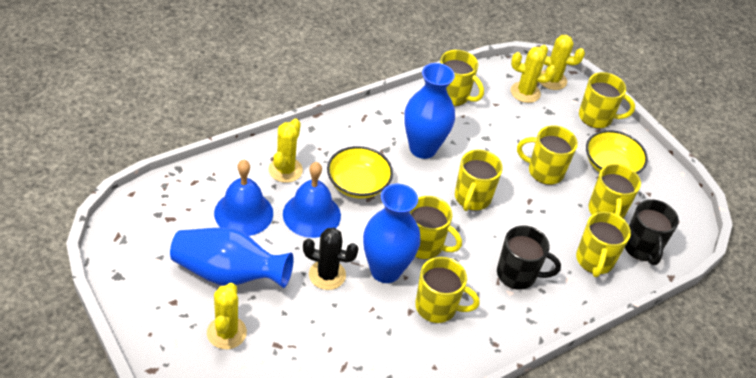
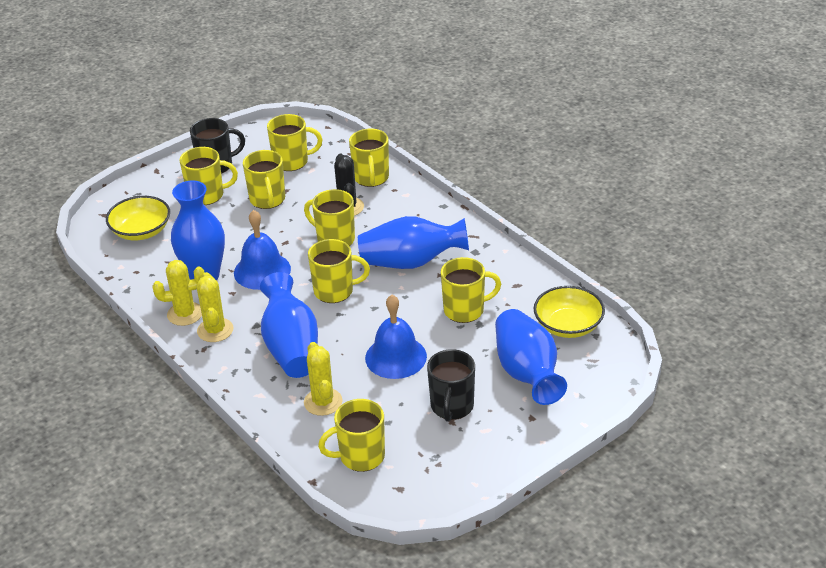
blue vase: [170,227,294,288] [363,184,421,283] [404,63,455,159] = 3 -> [171,180,225,281] [260,272,318,378] [358,216,469,269] [495,309,567,405] = 4
yellow cactus: [207,283,247,349] [269,118,303,183] [511,47,556,103] [540,35,585,90] = 4 -> [152,260,205,326] [197,272,233,342] [304,342,343,416] = 3

